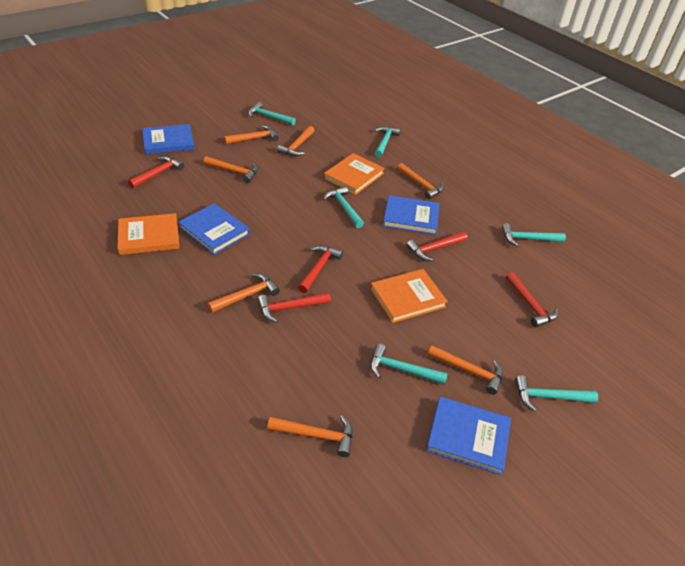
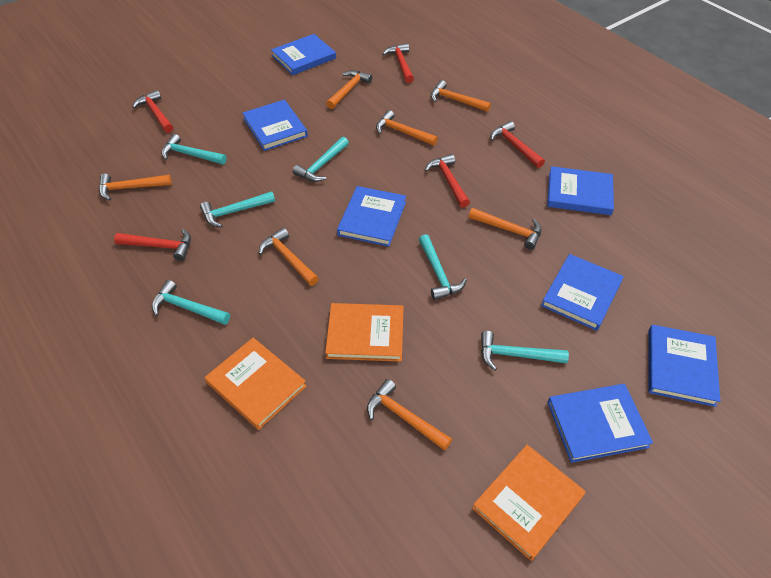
blue book: [142,124,195,154] [178,203,250,255] [383,195,439,235] [426,397,511,475] = 4 -> [242,100,308,151] [271,34,336,75] [337,186,406,247] [541,254,623,331] [547,166,614,215] [547,384,653,463] [648,325,720,407] = 7

